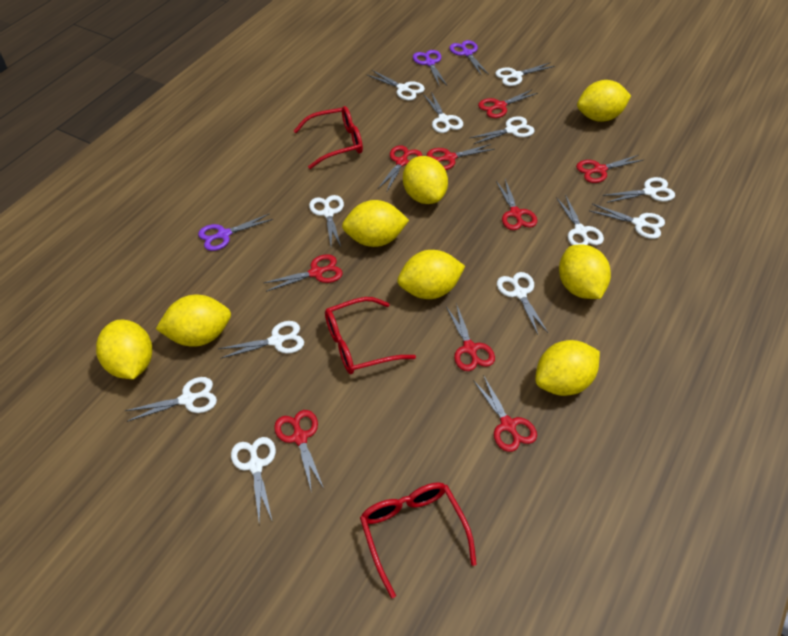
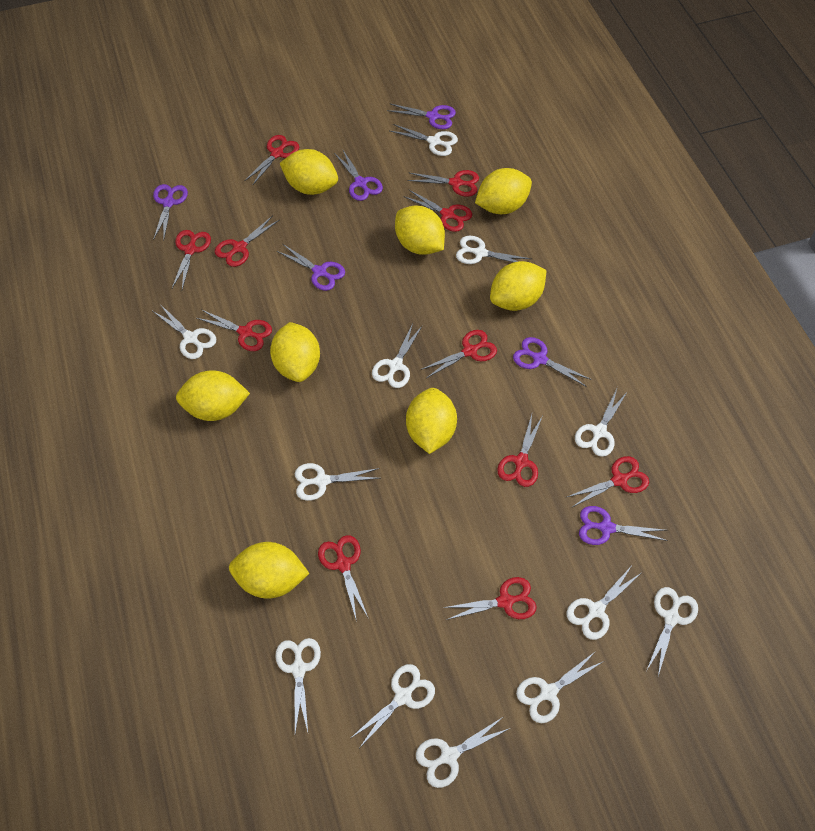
purple scissors: [198,213,273,251] [413,50,447,85] [449,40,489,76] = 3 -> [153,184,188,241] [277,244,345,291] [334,150,383,201] [387,103,456,129] [513,337,592,387] [579,506,668,545] = 6
red glasses: [294,106,363,169] [325,297,416,374] [360,482,477,598] = 3 -> none = 0
red scissors: [264,254,343,292] [274,410,324,493] [378,145,422,193] [427,144,495,170] [446,303,495,371] [473,375,537,452] [478,89,538,118] [496,179,537,230] [576,155,643,183] = 9 -> [172,230,211,289] [197,310,272,351] [215,215,279,267] [245,135,299,185] [318,535,369,622] [403,190,472,232] [407,170,479,197] [421,330,497,378] [443,577,537,620] [497,415,543,487] [567,456,649,507] = 11

